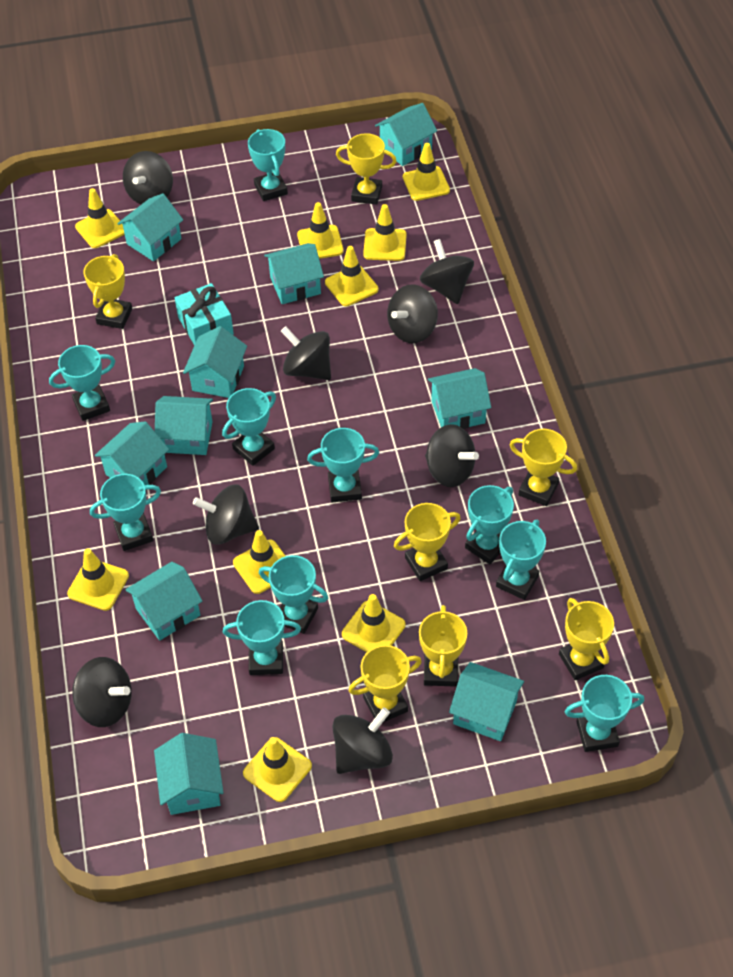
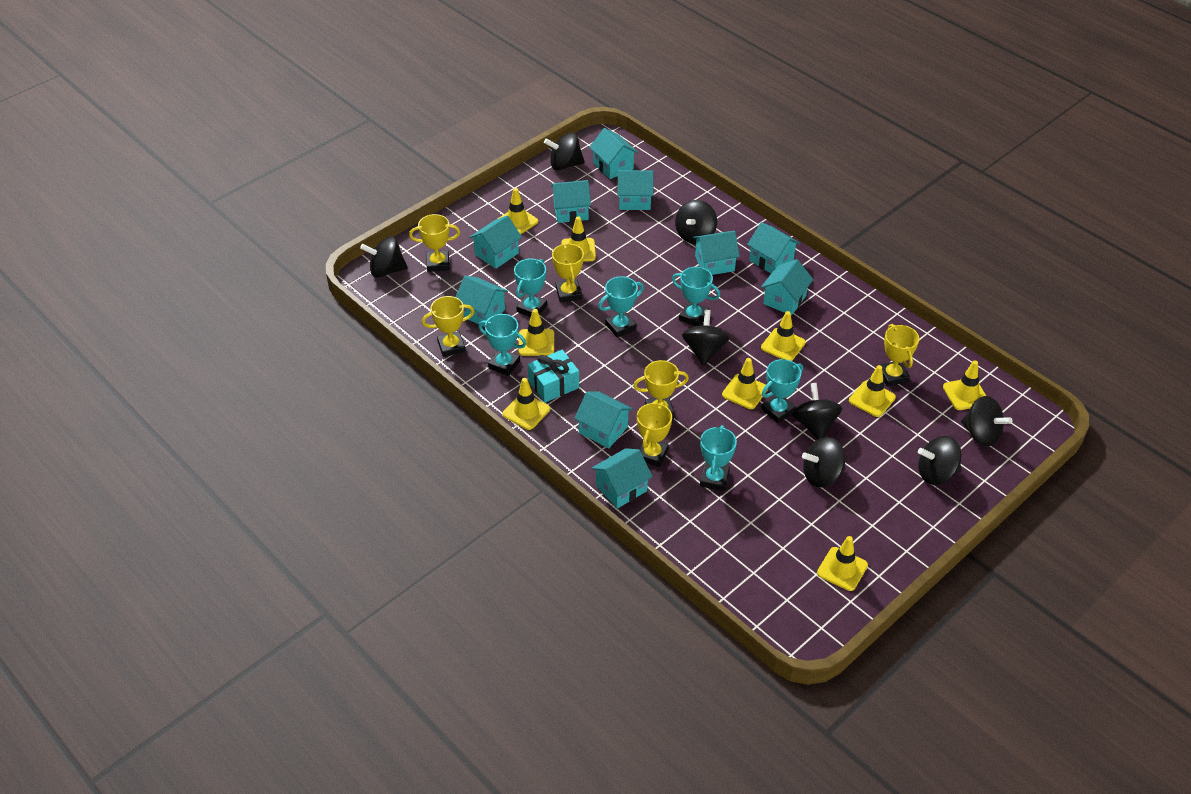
turquoise trophy: [49,345,115,421] [90,474,161,551] [222,388,276,466] [223,600,301,675] [248,129,288,201] [259,555,328,634] [307,428,379,502] [465,485,514,564] [496,520,546,600] [565,675,644,752] = 10 -> [478,314,526,376] [514,258,547,317] [598,276,644,338] [672,267,720,326] [700,425,737,491] [761,359,803,423] = 6
yellow trophy: [83,254,132,329] [336,133,397,205] [349,645,422,722] [394,503,461,581] [419,605,467,687] [509,429,577,506] [559,598,614,680] = 7 -> [409,214,460,272] [422,296,475,357] [552,243,584,303] [633,360,689,419] [637,402,672,467] [879,324,919,386] = 6

